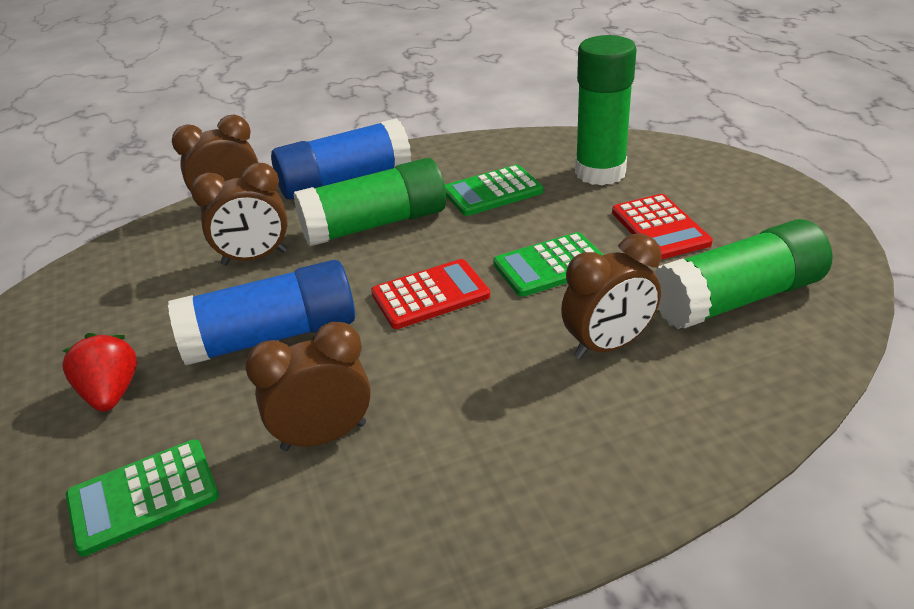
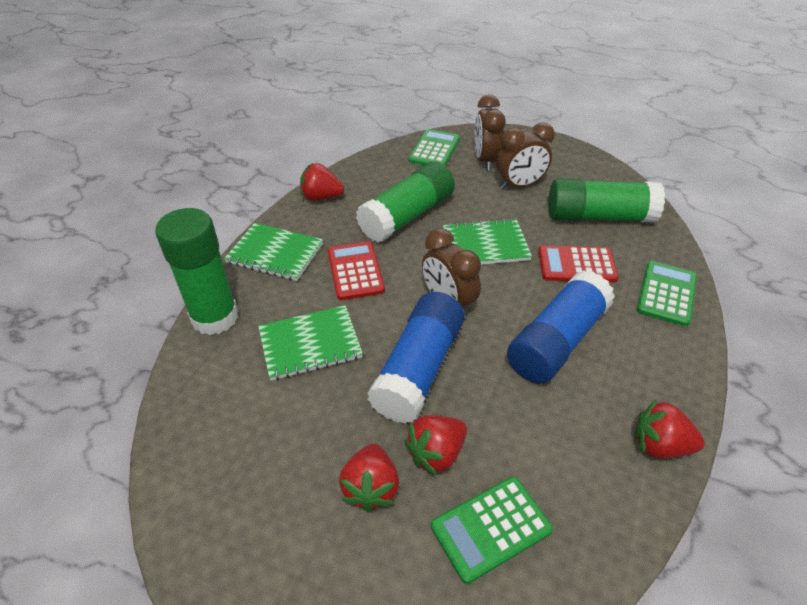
brown clock: [172,115,259,210] [191,163,288,266] [245,322,371,451] [561,233,661,359] = 4 -> [422,228,481,318] [474,95,506,171] [496,123,555,190] = 3
green notebook: none = 0 -> [224,223,323,281] [258,305,363,381] [443,218,532,265] = 3
red strawberry: [62,333,137,412] = 1 -> [300,163,344,201] [339,444,399,512] [405,416,467,476] [634,399,705,458] = 4

